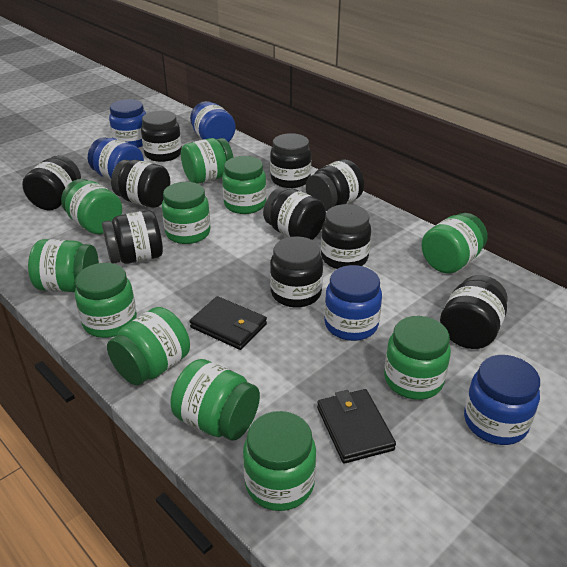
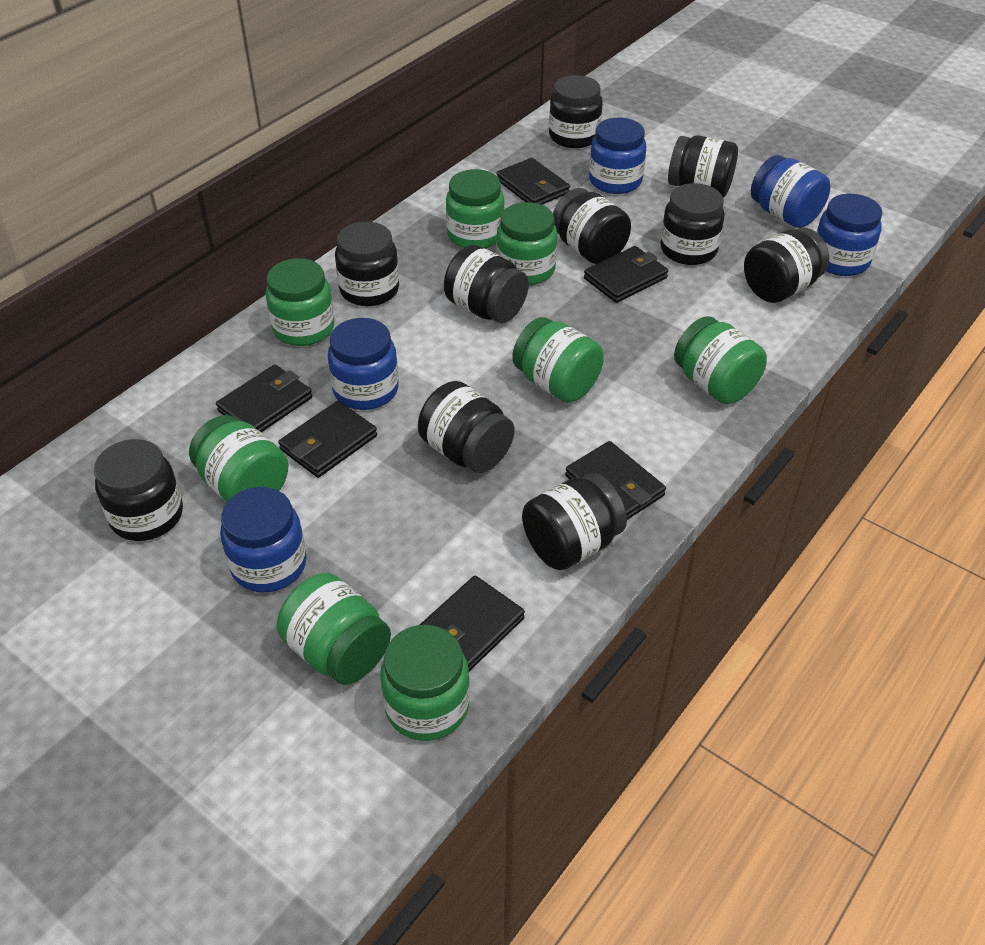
black wallet: [190,296,267,350] [317,389,396,463] = 2 -> [216,365,312,432] [278,401,377,478] [420,576,525,672] [496,158,570,205] [565,441,666,520] [584,246,668,303] = 6
green jar: [28,239,99,292] [61,179,122,234] [75,263,137,338] [107,307,190,385] [162,182,211,244] [170,359,260,441] [181,138,233,184] [222,156,266,214] [243,411,316,511] [384,316,451,400] [421,213,488,274] = 11 -> [189,415,288,502] [266,258,335,346] [277,573,391,685] [380,625,470,741] [446,169,505,249] [496,202,557,285] [512,317,604,403] [674,316,767,404] = 8

